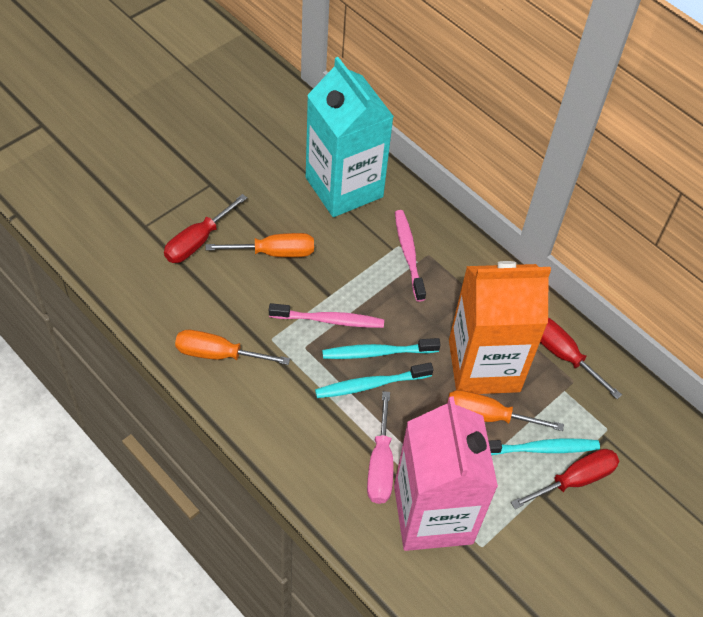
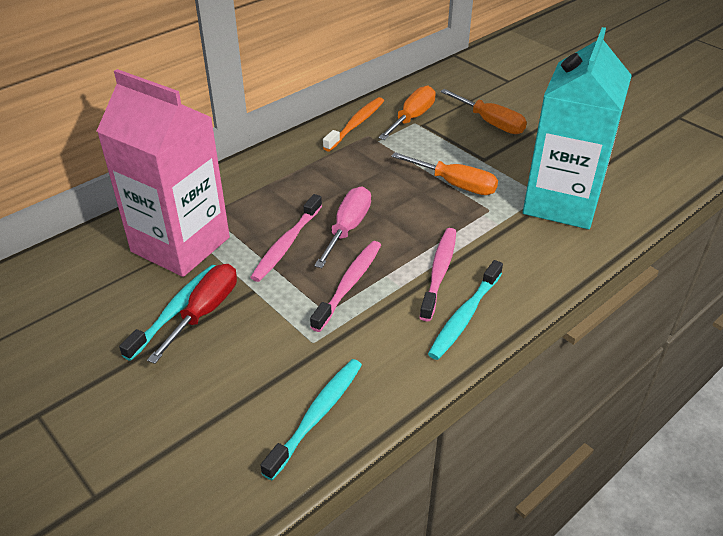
orange carton: [449,261,551,394] = 1 -> none = 0
orange toothbrush: none = 0 -> [323,97,384,152] = 1
pink toothbrush: [269,303,384,328] [395,210,426,302] = 2 -> [250,194,322,282] [310,241,381,332] [419,228,456,321] = 3
red screwdriver: [164,194,247,263] [511,449,619,509] [540,318,622,399] = 3 -> [147,264,237,364] = 1

